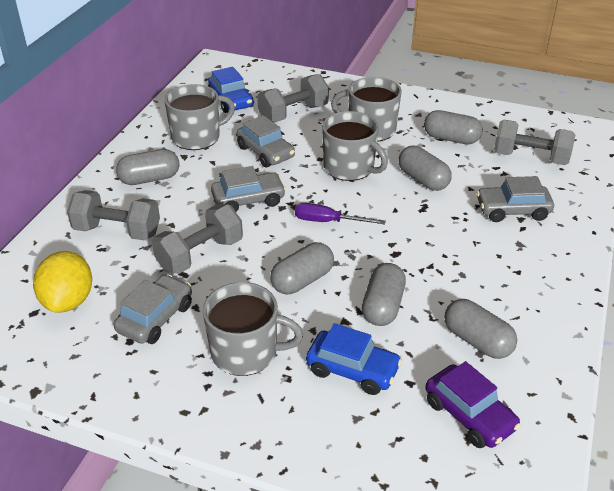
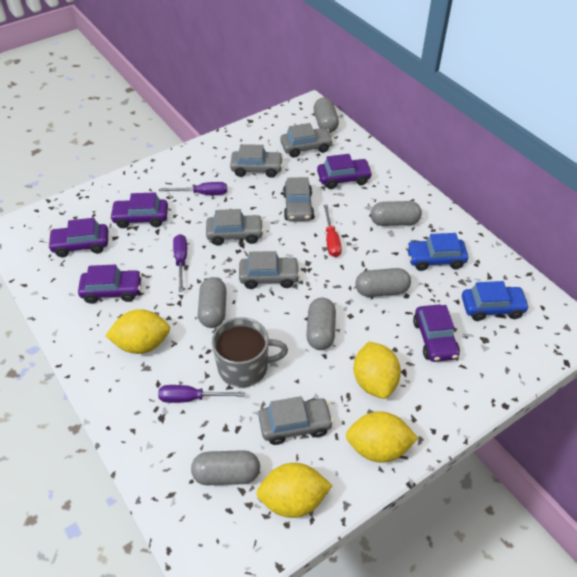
grey car: [114,274,192,344] [211,166,286,212] [237,115,295,168] [476,176,554,222] = 4 -> [206,209,264,245] [230,144,283,178] [239,251,300,289] [259,396,334,445] [280,123,333,158] [283,177,314,221] = 6
grey dumbbell: [67,190,160,240] [152,204,243,274] [257,74,329,122] [494,120,576,165] = 4 -> none = 0
grey mug: [164,84,235,150] [203,282,303,376] [322,111,388,181] [331,77,402,141] = 4 -> [212,317,288,388] = 1
purple car: [425,361,521,448] = 1 -> [48,218,108,257] [78,264,142,304] [110,192,168,228] [317,154,373,189] [413,305,460,362] = 5
purple screwdriver: [295,203,386,225] = 1 -> [158,385,245,403] [161,182,227,195] [173,234,187,292] = 3
red screwdriver: none = 0 -> [323,205,342,257] = 1
yellow lemon: [33,251,92,313] = 1 -> [105,309,170,354] [257,463,333,518] [346,411,418,463] [354,342,401,399] = 4

